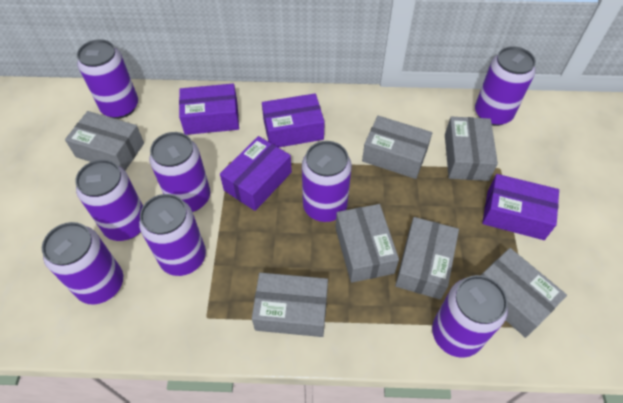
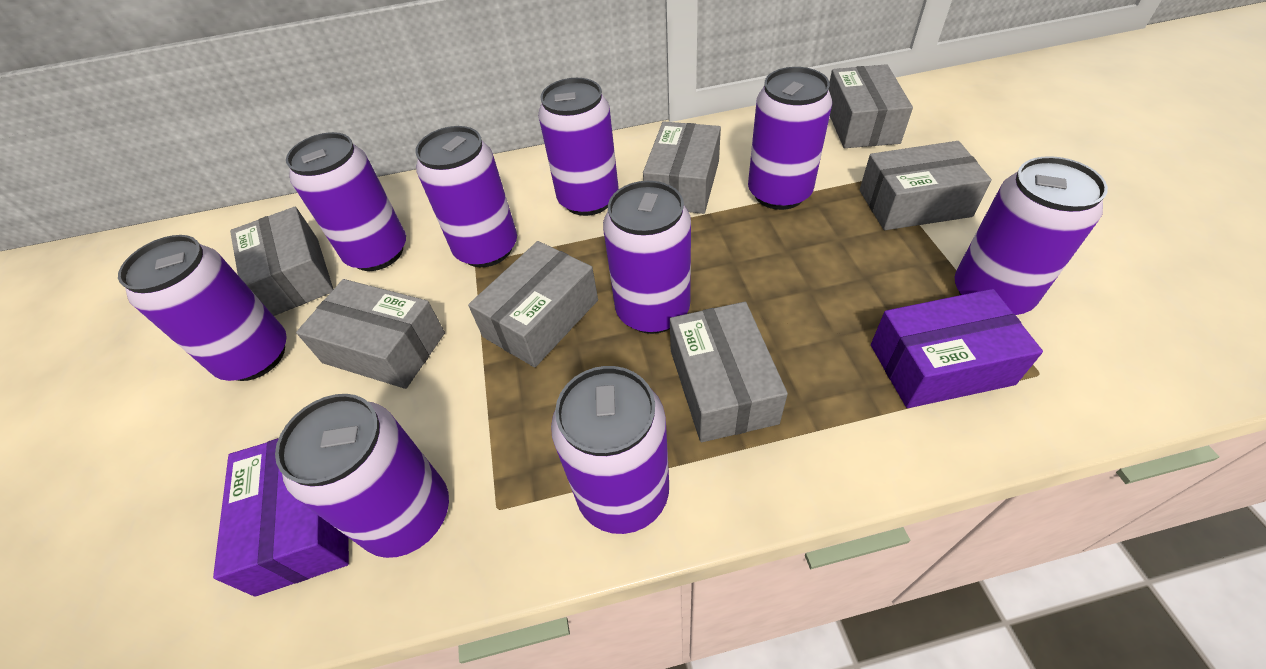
purple box: [179,84,239,135] [220,136,292,211] [262,93,325,148] [482,174,559,240] = 4 -> [213,438,349,597] [871,289,1043,408] = 2
purple can: [42,222,123,305] [75,159,143,241] [77,39,138,119] [139,194,206,276] [149,132,210,212] [302,141,352,222] [432,275,508,358] [475,46,536,126] = 8 -> [118,235,287,381] [275,394,449,558] [286,132,406,271] [415,126,517,267] [538,78,619,216] [551,366,669,534] [603,181,691,334] [748,67,832,210] [955,156,1108,315] = 9

